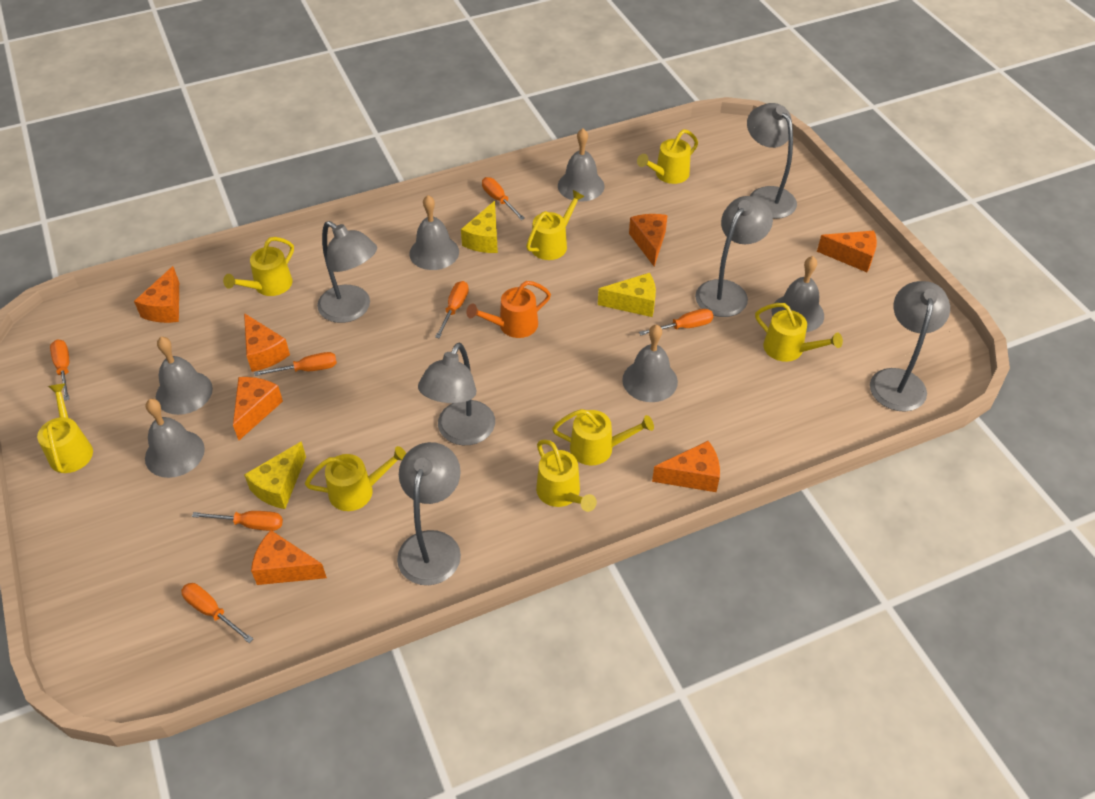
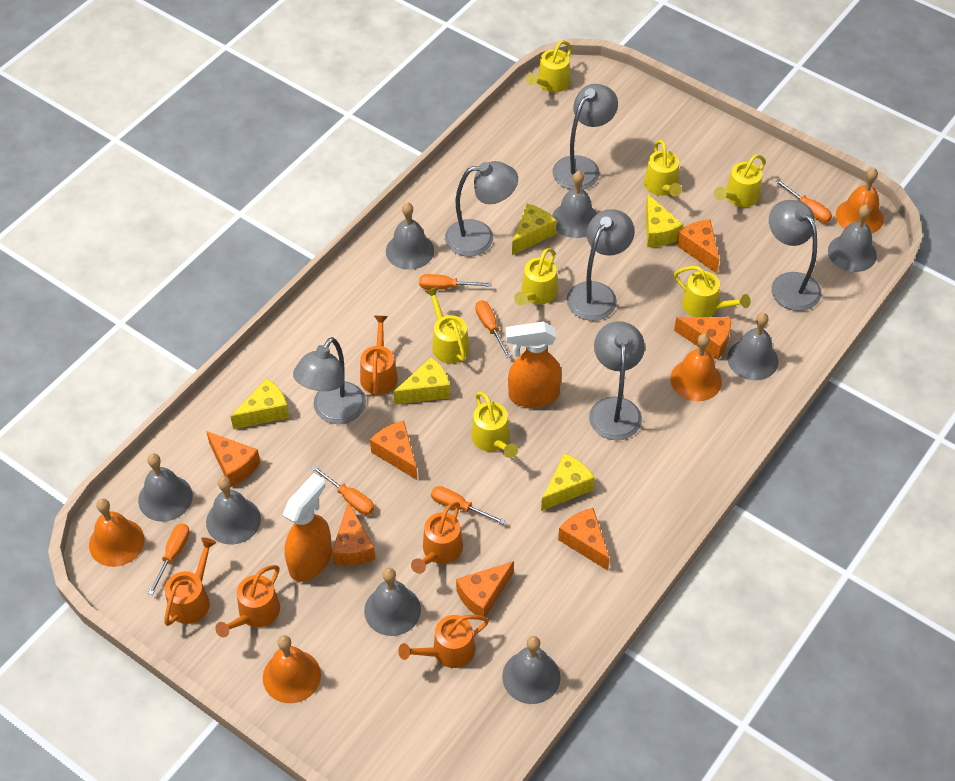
grey bell: [145,399,205,478] [156,337,213,415] [409,195,459,270] [558,128,604,201] [622,324,678,402] [772,256,824,332] = 6 -> [138,453,193,522] [206,476,261,545] [364,568,421,636] [386,202,434,270] [502,636,560,704] [552,171,597,238] [727,313,778,380] [828,205,877,272] = 8
orange bell: none = 0 -> [89,499,145,567] [263,635,321,703] [670,333,722,401] [836,168,884,233] = 4
orange screwdriver: [50,340,69,401] [181,583,253,643] [192,511,283,531] [254,352,337,376] [435,281,469,339] [482,177,525,220] [639,309,713,335] = 7 -> [148,524,190,595] [312,466,374,515] [419,274,492,290] [431,486,505,524] [475,300,511,358] [775,179,832,223] = 6
orange spray bottle: none = 0 -> [283,473,332,582] [505,322,562,408] = 2
orange watering can: [466,281,551,338] = 1 -> [164,537,216,626] [215,565,280,638] [360,316,398,395] [398,615,489,668] [411,502,463,574] = 5
yellow cheese: [244,441,306,509] [461,201,498,253] [598,273,656,317] = 3 -> [230,378,289,429] [394,357,450,405] [512,204,557,255] [541,453,595,511] [646,194,683,247] = 5
yellow watering can: [37,384,93,473] [223,237,294,296] [305,446,406,511] [526,190,585,260] [536,440,597,512] [552,409,654,465] [637,129,698,184] [755,303,843,362] = 8 -> [425,287,469,364] [471,392,518,458] [514,248,558,306] [526,40,572,93] [644,140,682,197] [674,266,751,317] [714,154,766,207] = 7

